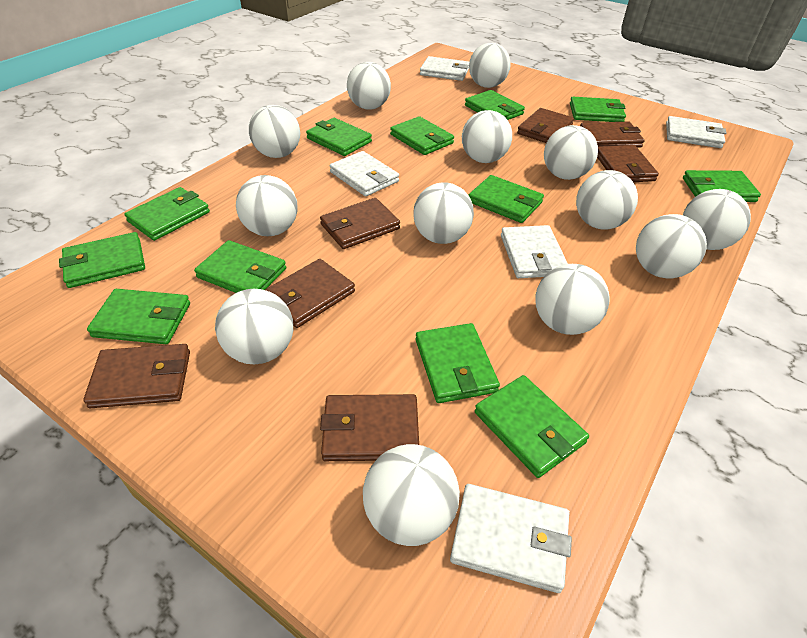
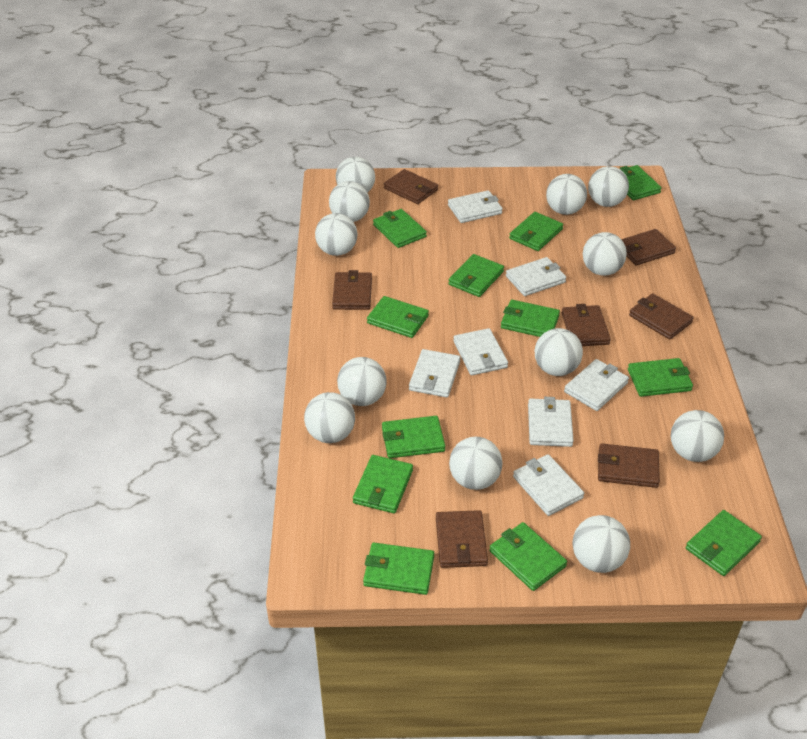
white ball: [215,289,293,364] [236,175,298,236] [249,105,300,158] [347,62,391,110] [363,444,460,546] [413,182,474,244] [462,110,512,163] [469,43,511,88] [535,264,610,335] [544,125,598,180] [576,170,638,230] [636,214,707,279] [683,189,751,250] = 13 -> [304,392,355,443] [315,213,357,256] [329,181,370,222] [336,157,375,193] [337,357,387,406] [449,437,502,490] [535,328,583,376] [546,174,587,215] [573,515,630,573] [583,232,627,276] [588,166,629,207] [671,410,724,462] = 12
white wallet: [330,151,399,196] [420,56,469,81] [450,484,572,593] [501,225,568,278] [666,116,727,148] = 5 -> [409,349,460,397] [448,190,503,223] [453,328,508,375] [506,257,566,296] [513,454,584,516] [528,397,574,447] [564,359,629,411] = 7

